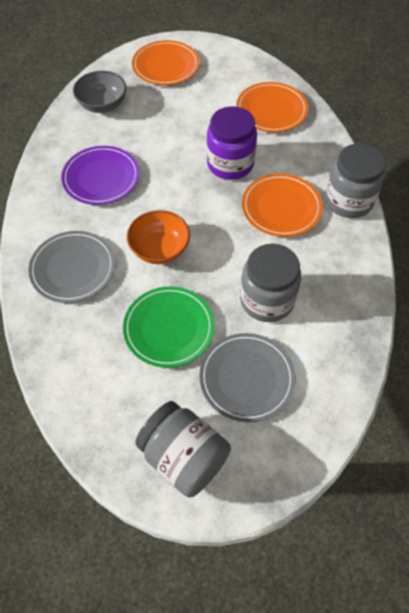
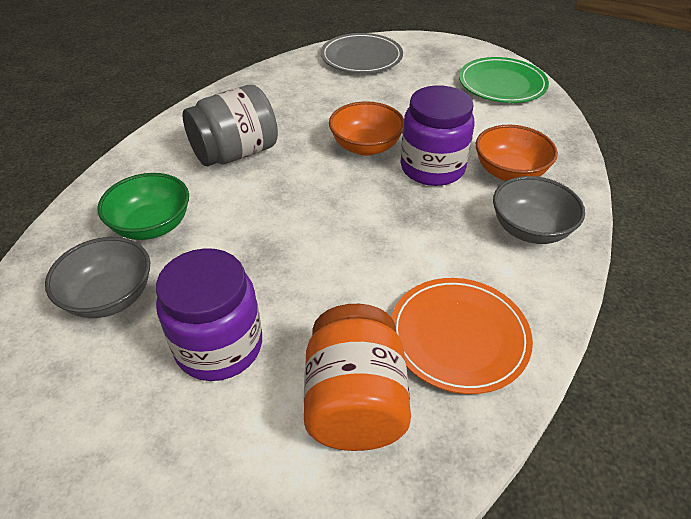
green bowl: none = 0 -> [97,173,189,240] = 1
grey bowl: [73,71,127,113] = 1 -> [45,237,150,318] [493,176,585,244] = 2
grey jar: [135,401,231,497] [240,244,301,322] [325,143,386,218] = 3 -> [183,85,278,166] = 1
grey plate: [28,231,115,303] [199,333,295,422] = 2 -> [321,33,403,73] = 1
orange bowl: [127,210,190,264] = 1 -> [329,101,404,156] [476,125,558,181] = 2
orange jar: none = 0 -> [304,304,411,451] = 1
orange plate: [132,40,200,85] [236,82,308,132] [242,174,323,237] = 3 -> [391,278,533,394] = 1
purple jar: [207,106,257,180] = 1 -> [156,248,262,381] [401,85,475,186] = 2
purple plate: [61,146,140,205] = 1 -> none = 0

